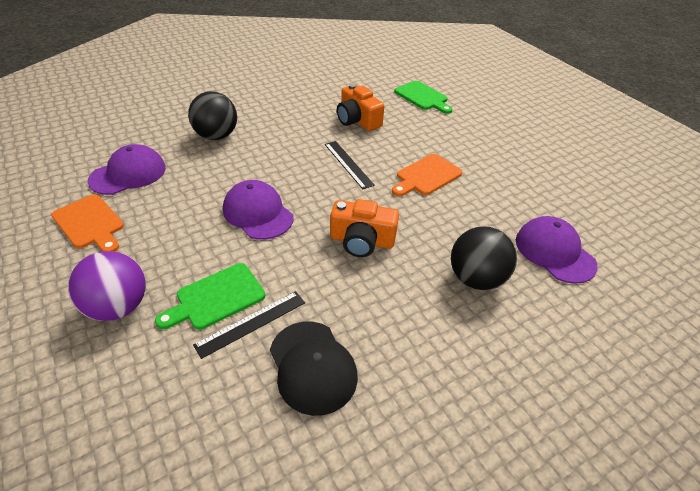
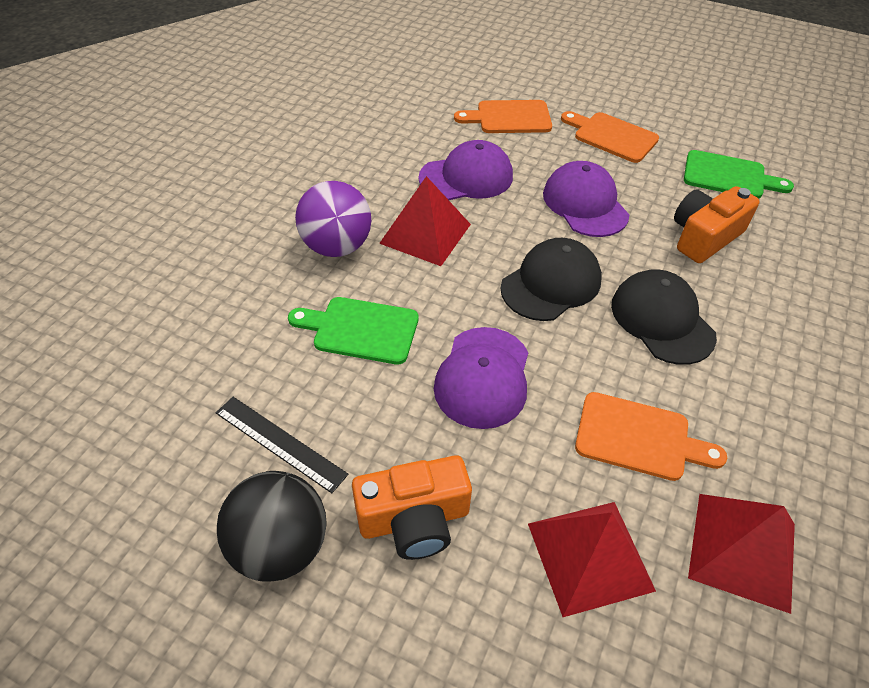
black ball: [188,91,237,140] [451,226,517,290] = 2 -> [217,471,327,582] = 1
black cap: [270,322,358,416] = 1 -> [500,238,602,321] [611,269,717,365] = 2
black ruler: [193,291,305,359] [325,141,375,189] = 2 -> [216,397,348,493] = 1
orange cutting board: [51,194,124,252] [392,154,462,196] = 2 -> [454,100,552,133] [561,111,659,163] [575,392,727,481] = 3
red pyramid: none = 0 -> [379,176,471,266] [528,502,656,617] [688,494,795,614] = 3

